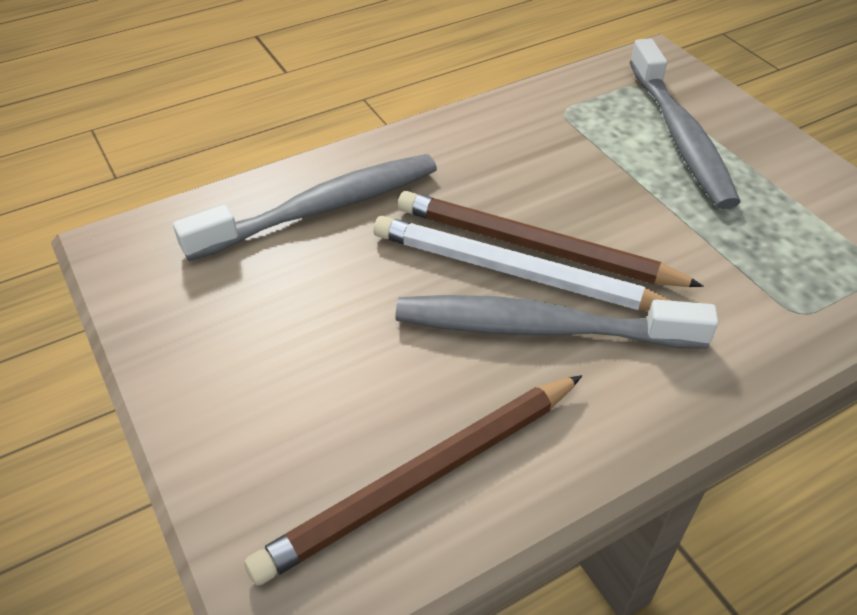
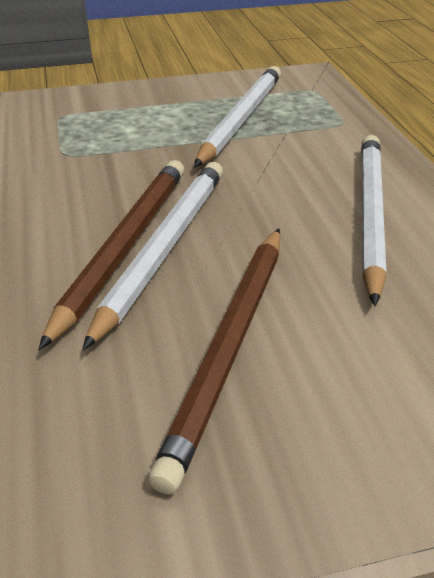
grey toothbrush: [173,154,437,261] [396,295,718,348] [629,38,741,209] = 3 -> none = 0
white pencil: [373,216,672,310] = 1 -> [82,162,223,351] [194,66,281,167] [361,135,386,306] = 3

